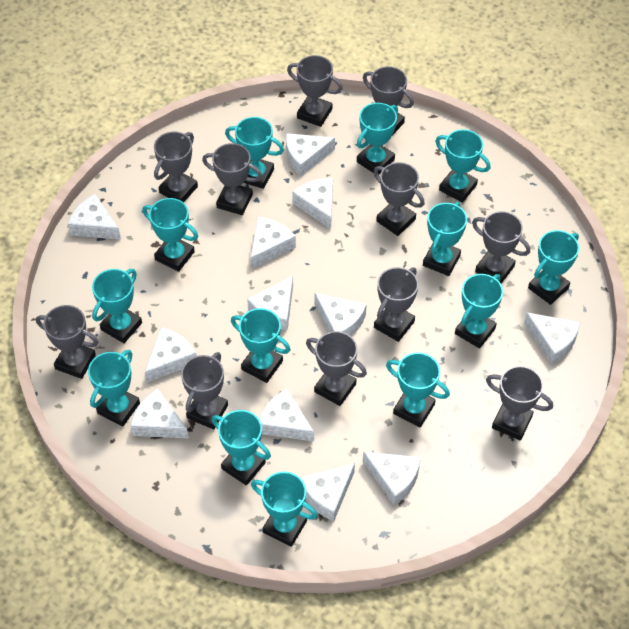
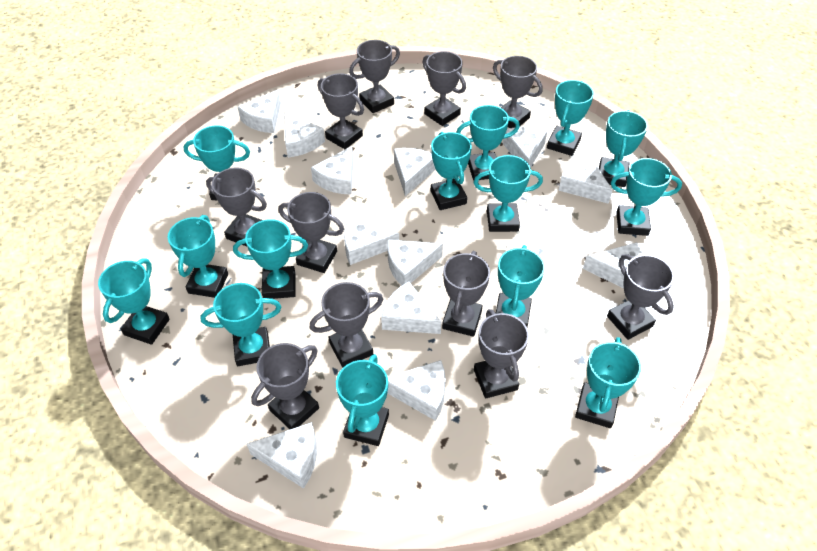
turquoise trophy: [88,350,140,426] [92,269,142,343] [142,198,198,272] [212,410,271,486] [225,117,284,189] [231,308,290,383] [251,472,318,547] [357,103,398,174] [386,353,450,427] [423,202,467,276] [435,129,491,203] [455,274,503,348] [528,230,579,305] = 13 -> [98,258,170,345] [168,215,228,298] [183,125,250,200] [200,283,281,366] [233,219,308,299] [336,354,389,446] [431,132,472,210] [456,105,520,181] [474,155,543,232] [496,245,545,327] [547,80,594,156] [575,337,641,428] [599,110,648,187] [611,158,682,236] = 14

